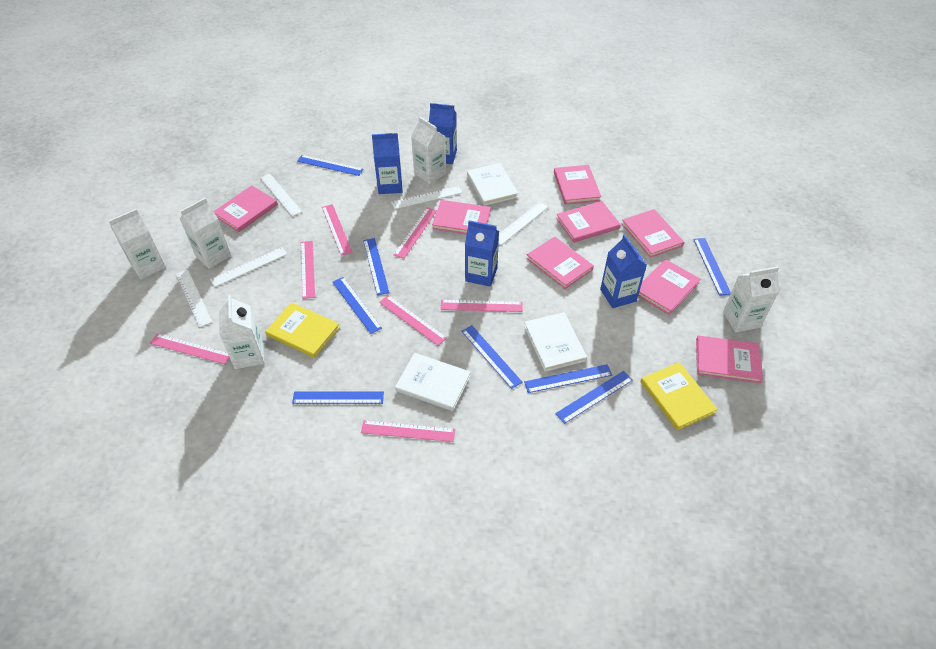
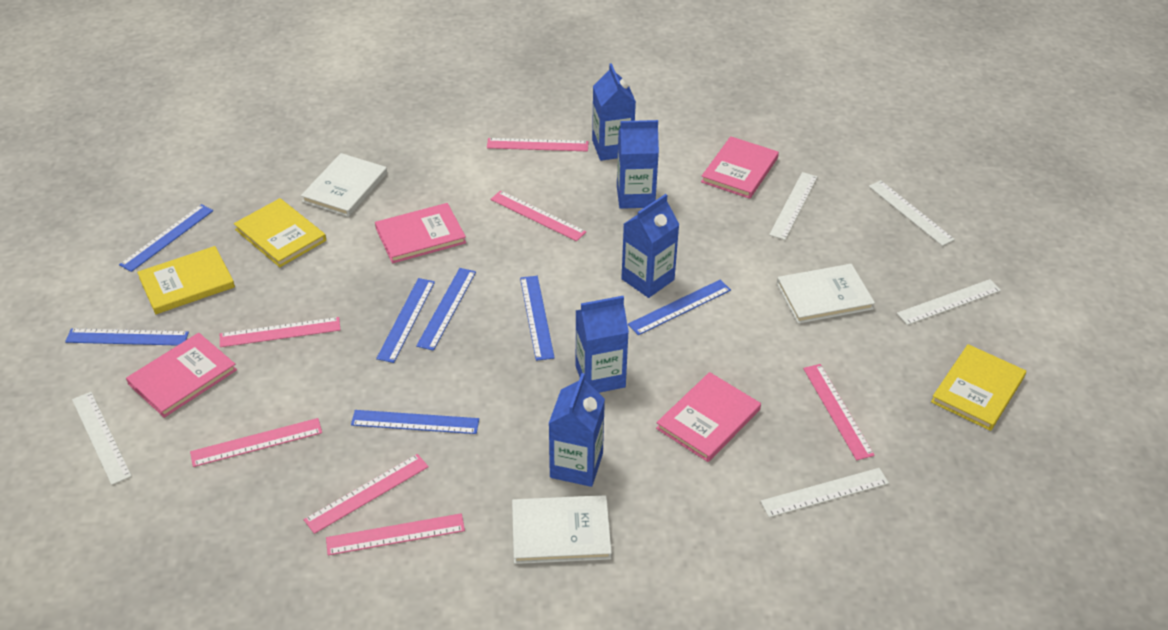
blue carton: [372,133,402,194] [429,103,457,164] [465,220,499,287] [600,235,647,308] = 4 -> [548,373,605,487] [576,296,629,393] [592,63,636,161] [617,120,659,209] [621,194,680,298] = 5
blue ruler: [292,391,384,404] [297,155,363,176] [332,277,382,334] [363,238,390,295] [461,325,523,389] [524,364,612,393] [555,371,633,424] [693,238,731,296] = 8 -> [65,328,189,346] [119,204,213,272] [351,410,479,434] [376,278,435,363] [416,268,476,351] [520,276,555,361] [628,280,731,335] = 7
pink book: [213,186,278,232] [432,200,491,234] [526,236,594,289] [554,165,601,205] [556,201,621,243] [621,209,684,258] [638,259,701,315] [696,336,763,383] = 8 -> [126,333,237,418] [375,203,466,263] [656,372,761,462] [701,136,779,199] = 4
white carton: [109,209,166,279] [180,198,231,269] [219,294,264,369] [411,117,446,184] [723,266,780,333] = 5 -> none = 0
yellow book: [265,302,340,358] [641,362,718,431] = 2 -> [137,246,235,314] [234,198,326,267] [931,344,1026,431] = 3

